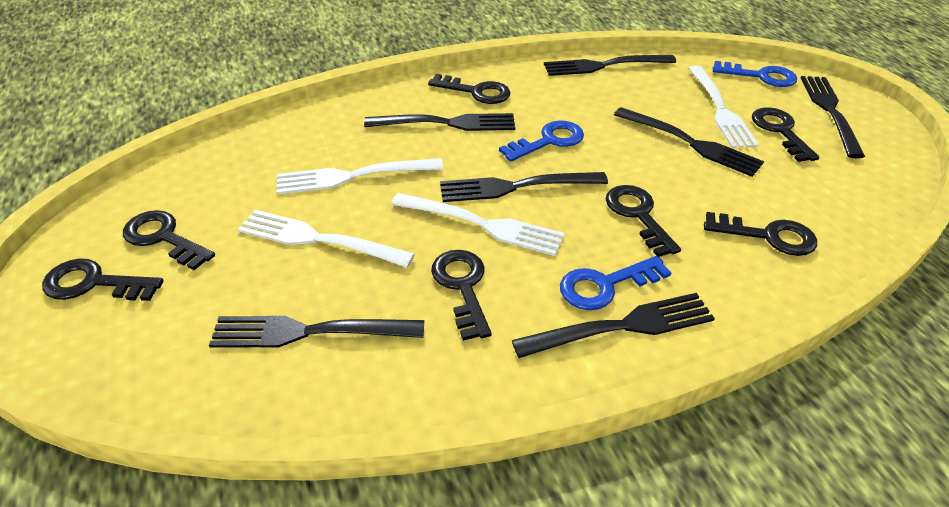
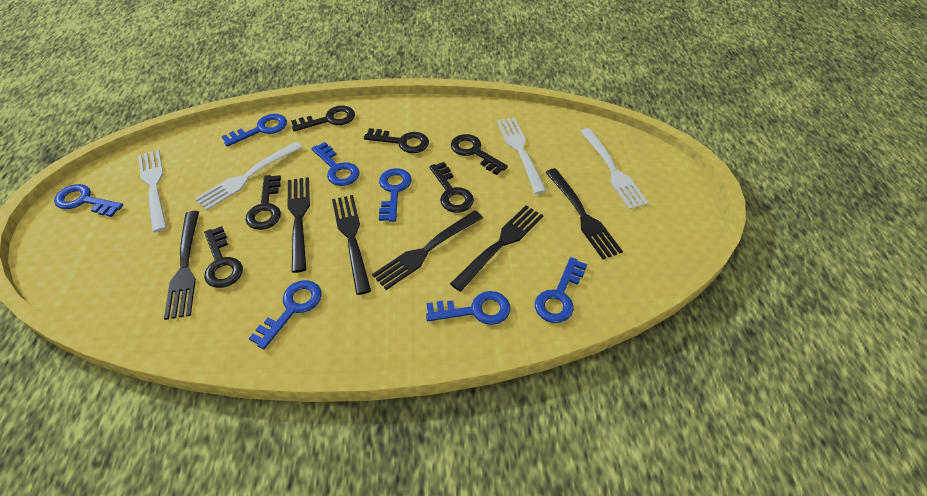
black fork: [209,316,424,348] [364,113,515,131] [440,172,608,202] [512,293,715,358] [544,55,676,76] [614,107,764,177] [801,76,865,158] = 7 -> [164,211,199,320] [287,177,310,273] [332,195,371,295] [372,210,483,290] [450,205,544,292] [545,168,623,259] = 6
black key: [42,258,164,301] [123,210,215,270] [428,74,510,104] [431,250,492,341] [606,185,681,257] [704,212,817,256] [752,107,820,162] = 7 -> [204,226,243,288] [246,175,281,230] [291,106,355,131] [364,128,429,153] [429,162,474,213] [451,134,508,175] = 6
blue key: [499,120,584,162] [560,256,671,310] [713,61,797,87] = 3 -> [54,184,123,217] [222,114,287,147] [249,280,322,349] [311,142,360,186] [379,168,412,222] [426,291,510,325] [535,257,587,323] = 7

